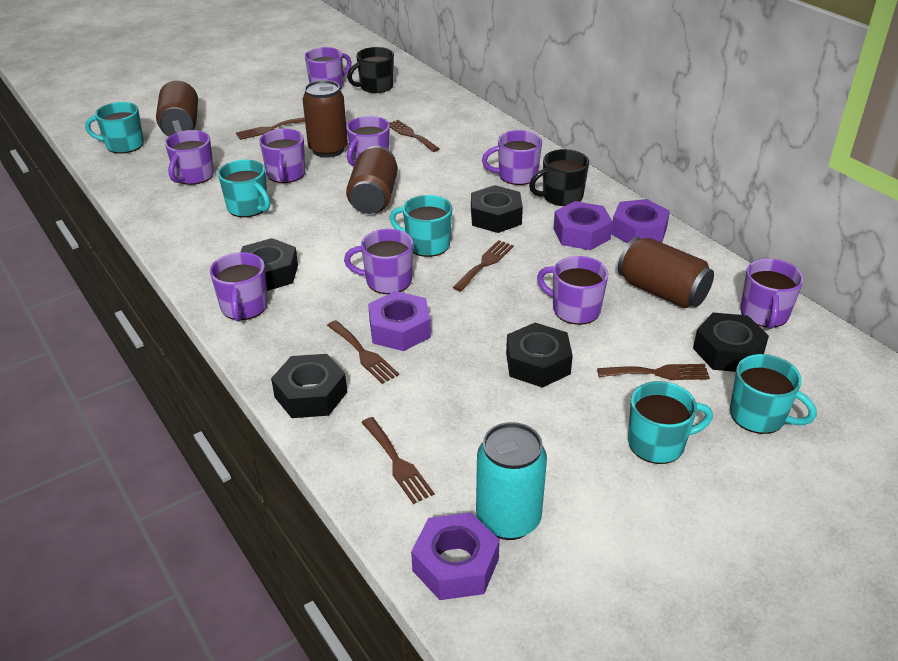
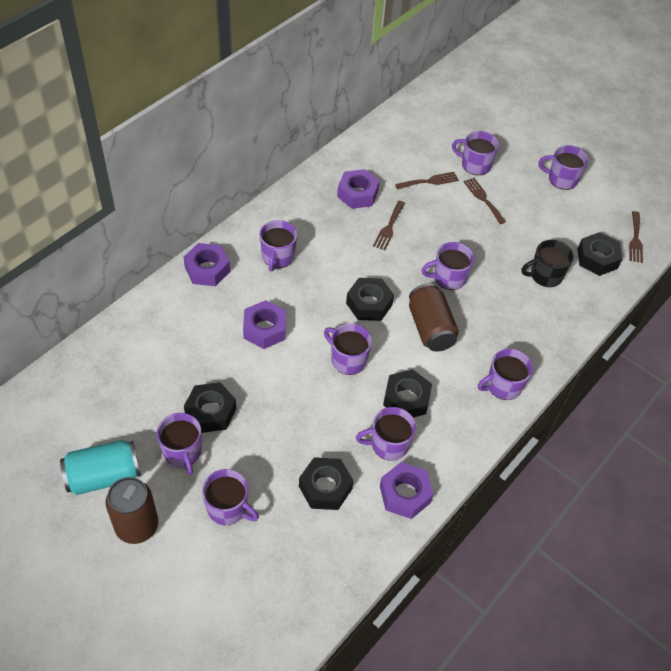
black mug: [347,47,394,93] [529,149,589,206] = 2 -> [521,240,574,287] = 1
brown can: [156,81,198,137] [302,80,348,158] [346,146,398,214] [618,237,714,308] = 4 -> [106,477,158,544] [409,283,459,352] = 2
brown fork: [236,117,305,140] [327,320,399,384] [361,417,434,504] [389,120,440,152] [453,240,514,292] [597,364,710,380] = 6 -> [373,201,405,250] [395,172,459,190] [463,178,506,224] [629,211,643,263] = 4
turquoise mug: [85,102,144,154] [218,160,270,217] [390,195,452,257] [628,381,713,464] [730,354,817,434] = 5 -> none = 0

